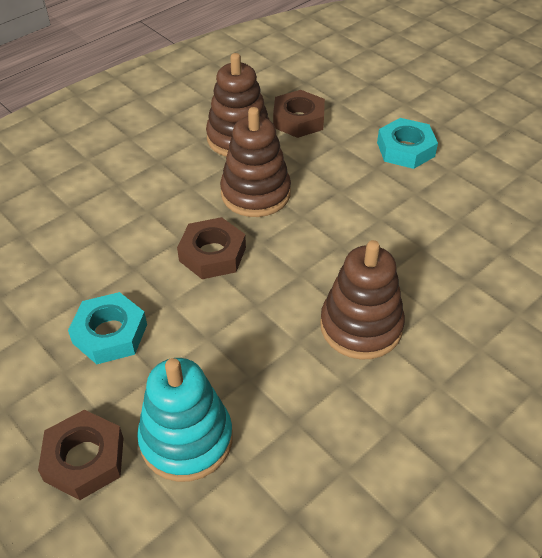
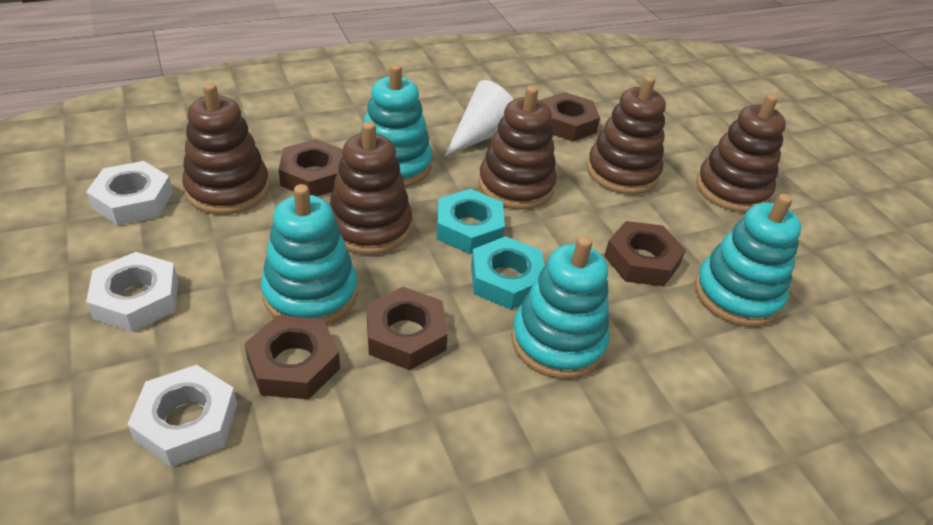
brown nut: [38,410,124,500] [177,217,246,279] [273,90,325,138] = 3 -> [244,315,340,399] [279,139,343,196] [367,287,448,370] [541,92,600,141] [604,221,686,286] = 5
brown stacking toy: [206,53,269,157] [220,107,291,217] [320,240,405,360] = 3 -> [182,83,270,215] [329,121,412,255] [478,86,557,209] [587,75,666,195] [696,94,786,213] = 5
turquoise stacking toy: [137,358,233,482] = 1 -> [261,184,357,325] [360,64,432,187] [511,236,609,379] [695,194,802,327] = 4
white cone: none = 0 -> [445,80,514,156] = 1
white nut: none = 0 -> [86,161,173,225] [86,252,178,332] [127,365,237,467] = 3

